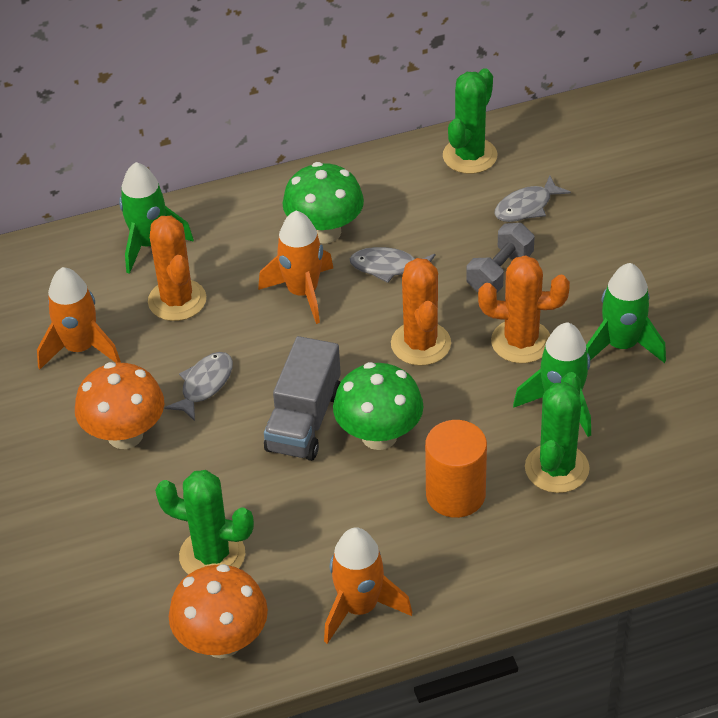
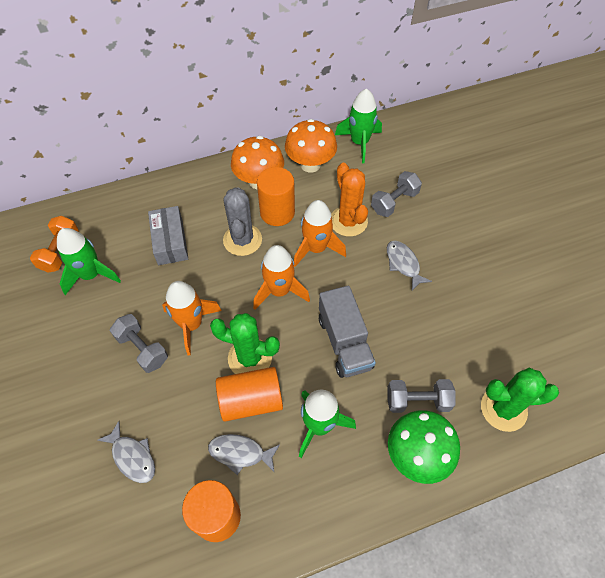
green cactus: [155,470,254,574] [443,68,498,174] [525,372,590,493] = 3 -> [210,313,280,374] [481,368,559,432] = 2
green mushroom: [282,162,364,244] [333,362,423,450] = 2 -> [388,410,460,484] = 1
grey box: none = 0 -> [148,206,188,265] = 1
grey cactus: none = 0 -> [223,188,262,256] = 1
grey dumbbell: [466,223,535,293] = 1 -> [110,314,168,373] [371,171,422,217] [387,379,456,413] = 3
orange cactus: [148,216,206,321] [391,258,451,366] [478,255,570,364] = 3 -> [331,163,368,237] = 1
orange cylinder: [425,420,487,518] = 1 -> [182,480,241,542] [216,367,283,422] [257,167,295,226] = 3
orange dumbbell: none = 0 -> [30,216,79,273] = 1

